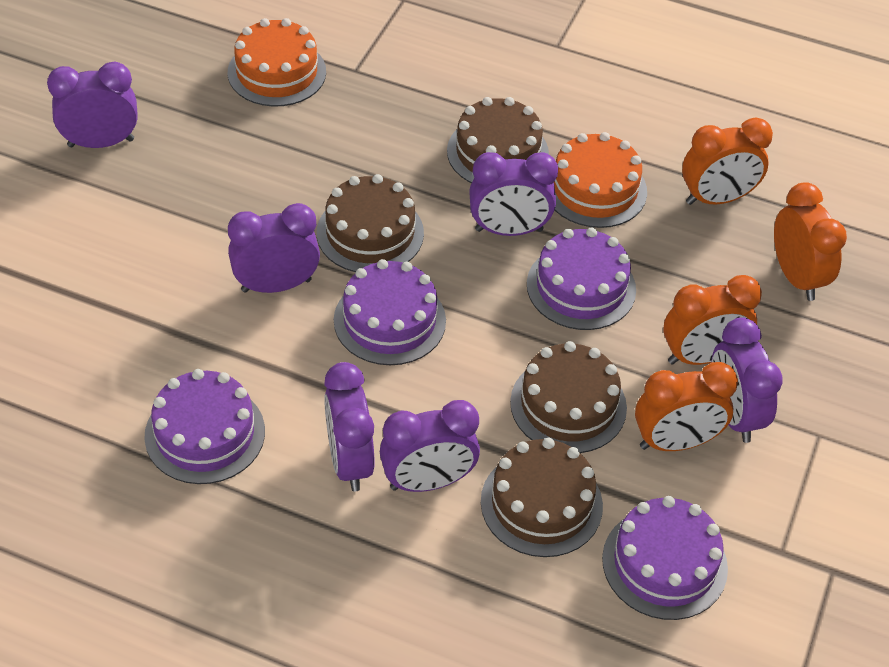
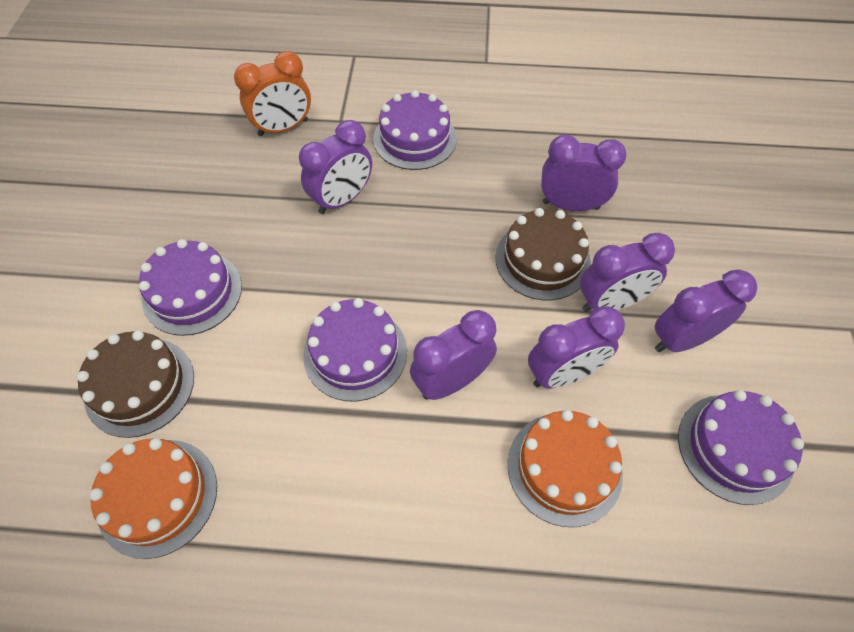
brown cake: [317,174,424,272] [447,97,549,183] [481,438,603,557] [510,341,627,453] = 4 -> [77,330,194,438] [495,208,591,300] = 2
orange clock: [635,362,738,451] [663,275,762,365] [682,117,773,205] [774,182,847,301] = 4 -> [234,51,311,136] = 1

